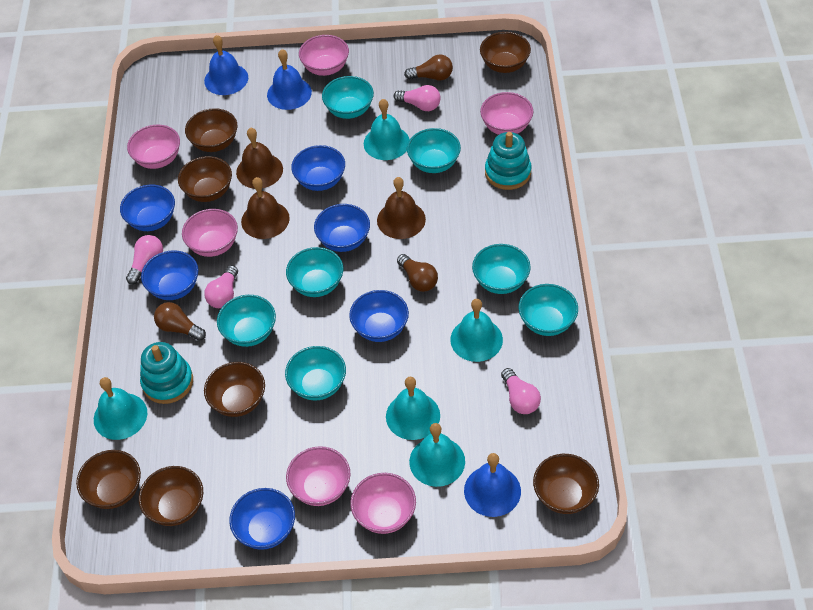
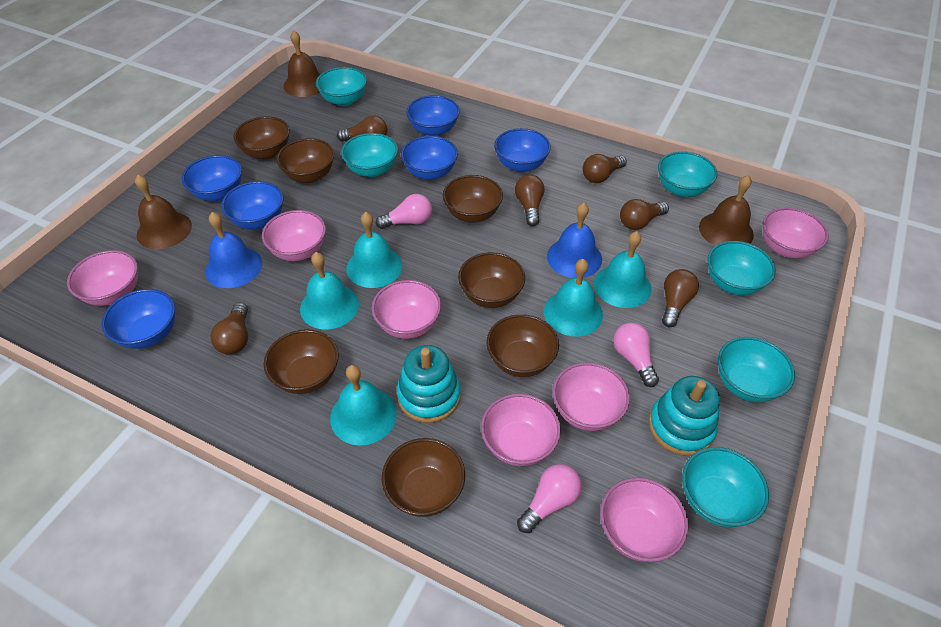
blue bell: [204,35,248,95] [267,49,312,110] [464,453,521,517] = 3 -> [205,212,262,288] [547,203,602,278] = 2
brown light bulb: [154,302,206,341] [397,254,438,292] [404,54,453,80] = 3 -> [211,302,248,355] [337,115,387,142] [515,175,545,226] [583,154,627,183] [620,199,669,230] [662,269,699,327] = 6
pink bowl: [127,125,180,169] [182,209,238,257] [286,446,351,506] [299,35,349,76] [350,473,416,534] [480,92,533,135] = 6 -> [67,250,138,306] [262,210,326,261] [372,280,441,339] [481,394,561,466] [552,362,630,431] [600,478,689,562] [763,208,829,258] = 7
pink light bulb: [126,235,163,285] [204,265,238,308] [394,85,440,111] [501,368,541,414] = 4 -> [376,194,432,229] [517,464,582,533] [613,323,659,387] = 3
turquoise bowl: [217,295,276,347] [285,346,346,400] [286,247,343,297] [322,76,374,119] [407,128,461,173] [472,244,531,294] [518,284,578,336] = 7 -> [316,67,367,106] [341,133,398,177] [658,151,717,197] [682,447,769,527] [707,241,776,295] [718,337,795,402] = 6

